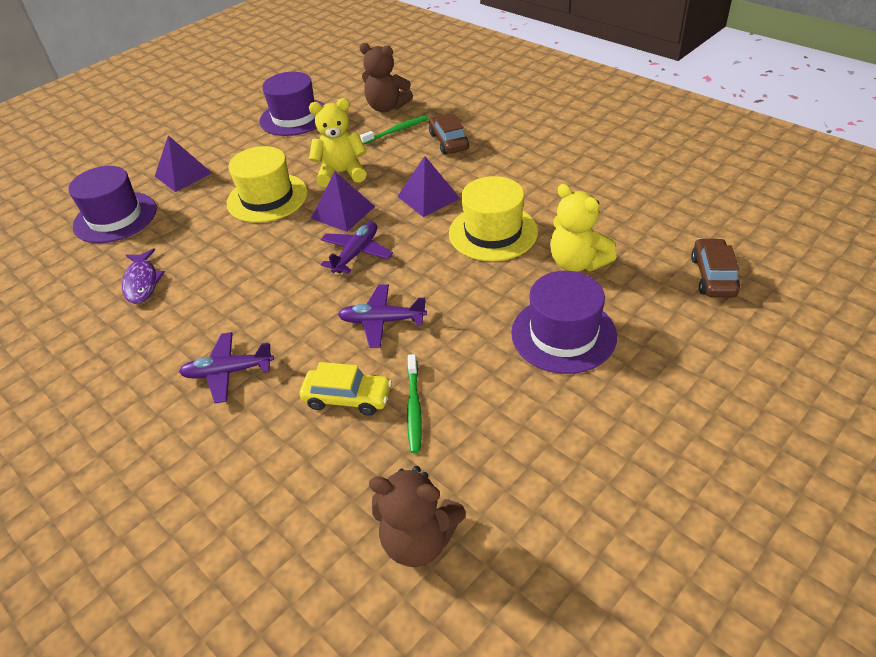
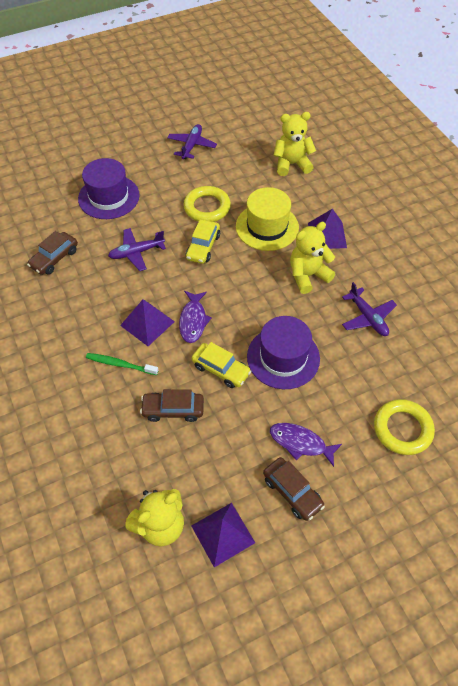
brown car: [429,114,469,155] [691,238,740,297] = 2 -> [27,231,78,275] [140,389,204,422] [263,457,325,521] = 3
brown teddy bear: [360,43,413,112] [369,466,466,567] = 2 -> none = 0
green toothbrush: [360,115,429,144] [407,354,422,453] = 2 -> [86,353,159,375] = 1
purple fish: [122,248,165,304] = 1 -> [179,291,212,343] [270,423,342,467] = 2
purple hat: [68,166,157,243] [260,72,325,136] [511,271,617,374] = 3 -> [78,158,140,219] [247,316,320,389] = 2
yellow car: [300,362,392,416] = 1 -> [186,220,220,264] [192,342,252,388] = 2
yellow hat: [227,146,308,223] [449,176,538,261] = 2 -> [236,187,299,251] = 1
yellow ring: none = 0 -> [183,186,231,222] [374,399,435,455] = 2
yellow teddy bear: [309,98,367,187] [550,184,617,272] = 2 -> [125,489,184,547] [273,112,316,176] [290,222,335,294] = 3

